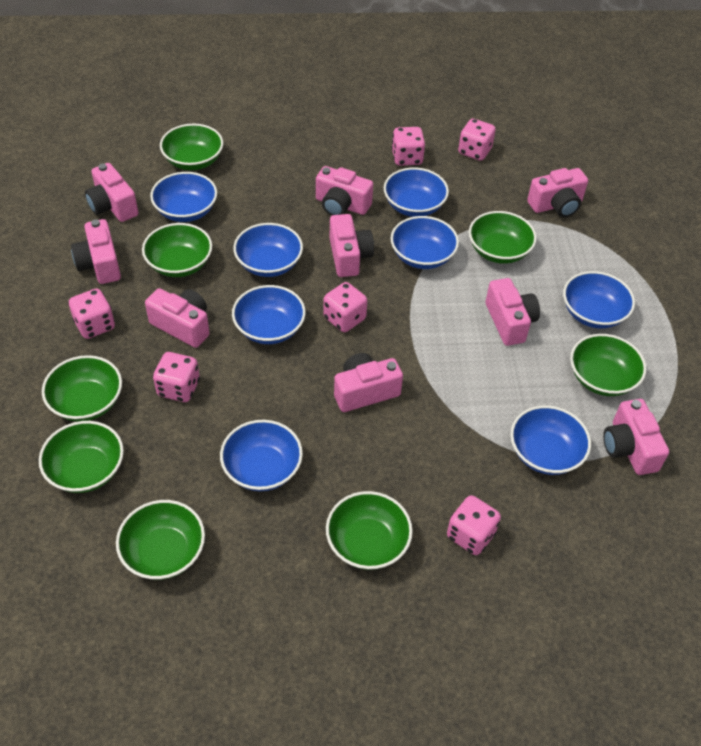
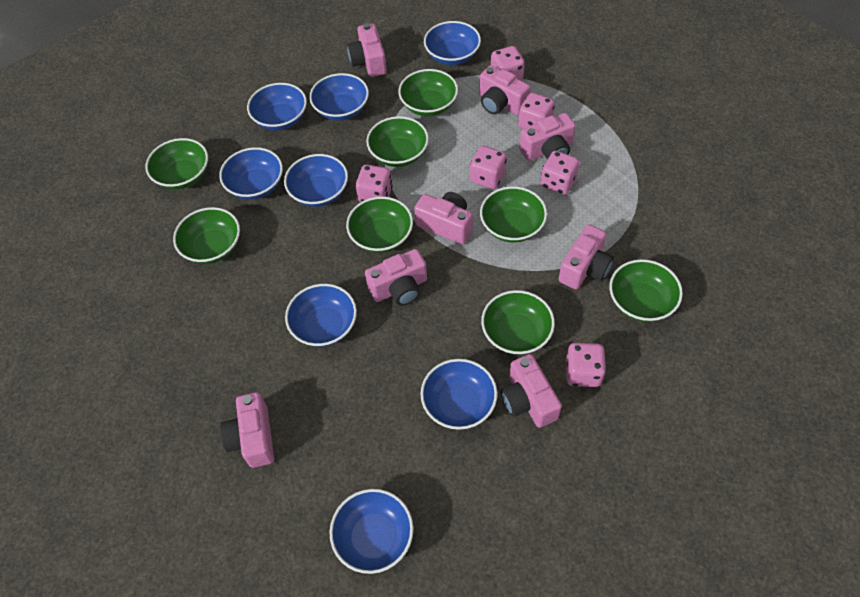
pink camera: [71,219,121,284] [85,163,139,222] [145,288,210,348] [316,166,373,216] [330,214,374,277] [334,353,403,412] [485,278,540,346] [527,168,588,217] [603,399,669,475] = 9 -> [220,392,274,468] [347,23,387,77] [365,249,427,306] [414,192,473,245] [479,65,530,115] [501,354,562,428] [519,113,576,161] [559,224,614,289] = 8

